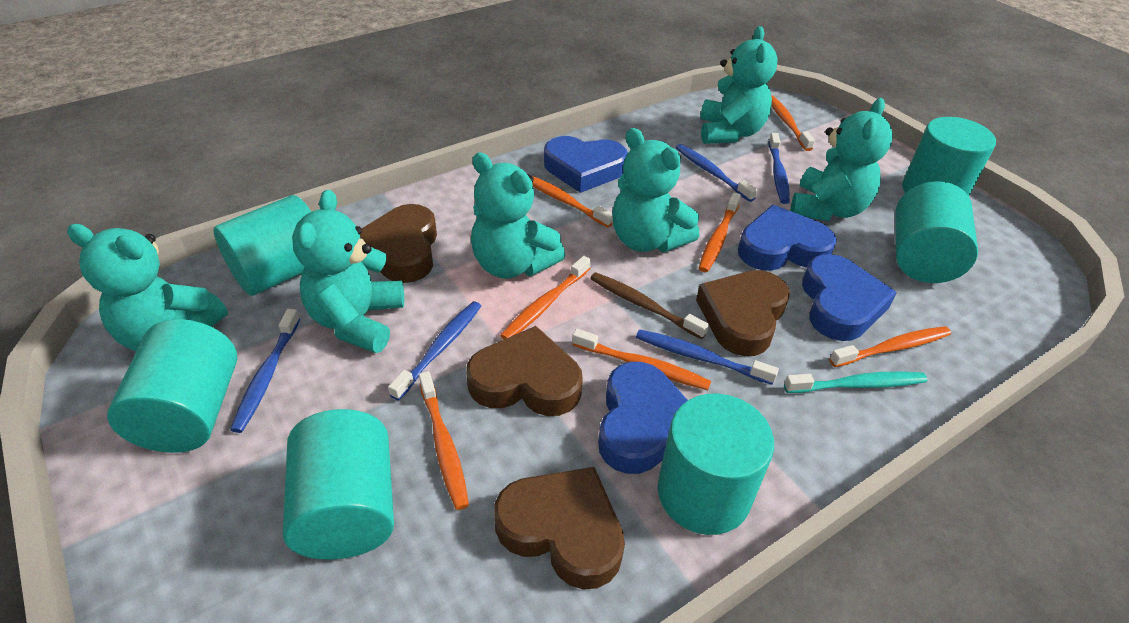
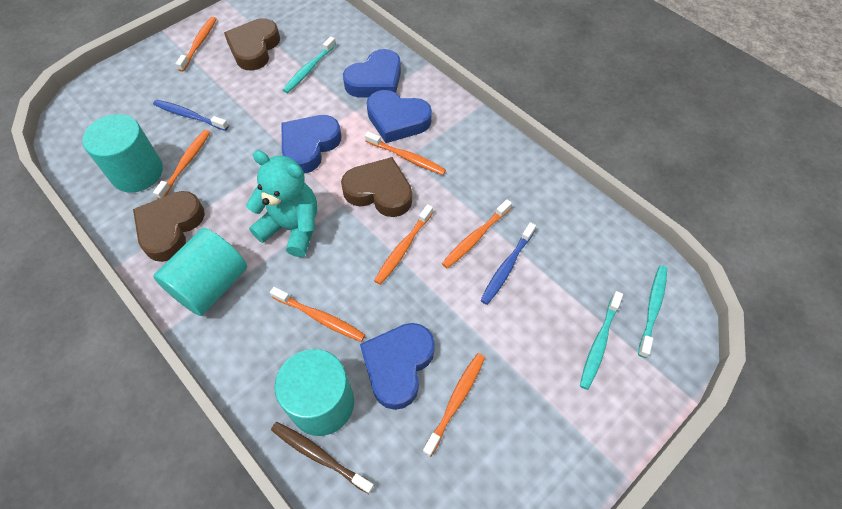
blue toothbrush: [230,309,300,433] [388,301,481,401] [636,329,779,385] [676,144,758,202] [769,133,790,204] = 5 -> [153,100,229,131] [480,222,536,305] = 2
brown heart: [360,204,437,283] [466,326,583,416] [494,467,625,589] [696,270,790,356] = 4 -> [133,191,205,262] [224,18,280,71] [341,157,412,217] = 3
turquoise cylinder: [107,319,237,453] [213,195,311,296] [283,409,394,560] [657,394,774,535] [895,182,978,283] [902,117,996,196] = 6 -> [82,114,163,192] [153,228,247,316] [275,349,354,436] = 3
turquoise teddy bear: [67,224,228,351] [292,190,404,353] [471,153,565,279] [612,128,699,252] [700,26,778,144] [790,98,892,221] = 6 -> [246,150,317,257] = 1
turquoise toothbrush: [784,371,927,393] = 1 -> [283,36,336,93] [580,291,623,390] [638,265,667,358] = 3

